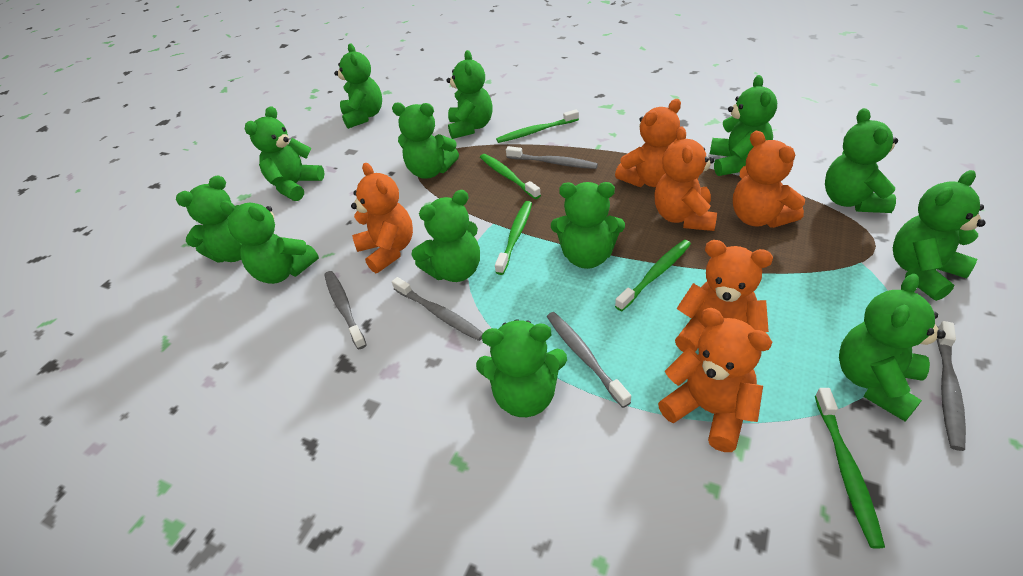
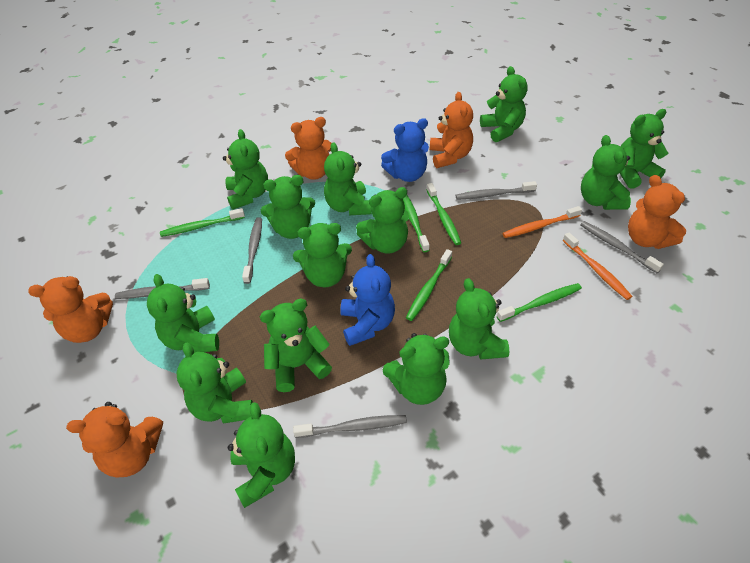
blue teddy bear: none = 0 -> [340,254,395,346] [381,118,429,182] = 2
green teddy bear: [176,175,242,263] [220,201,319,284] [245,106,324,201] [334,43,382,129] [392,103,459,179] [412,190,480,282] [446,50,492,139] [476,319,567,417] [551,182,625,269] [710,75,777,176] [825,108,898,213] [839,274,946,421] [893,170,986,301] = 13 -> [147,274,219,353] [177,343,253,423] [223,129,268,210] [228,402,295,508] [260,299,332,392] [261,175,315,239] [293,223,352,287] [324,142,372,215] [356,187,409,254] [383,333,450,405] [449,278,509,360] [480,66,528,142] [581,135,631,210] [620,109,668,189] = 14
orange teddy bear: [351,163,413,273] [615,99,681,187] [655,127,717,231] [658,308,772,452] [675,240,773,352] [733,131,805,228] = 6 -> [28,276,113,343] [66,402,163,477] [285,117,331,180] [430,92,473,168] [628,175,686,249] = 5
orange toothbrush: none = 0 -> [502,206,582,238] [563,232,632,300] = 2

